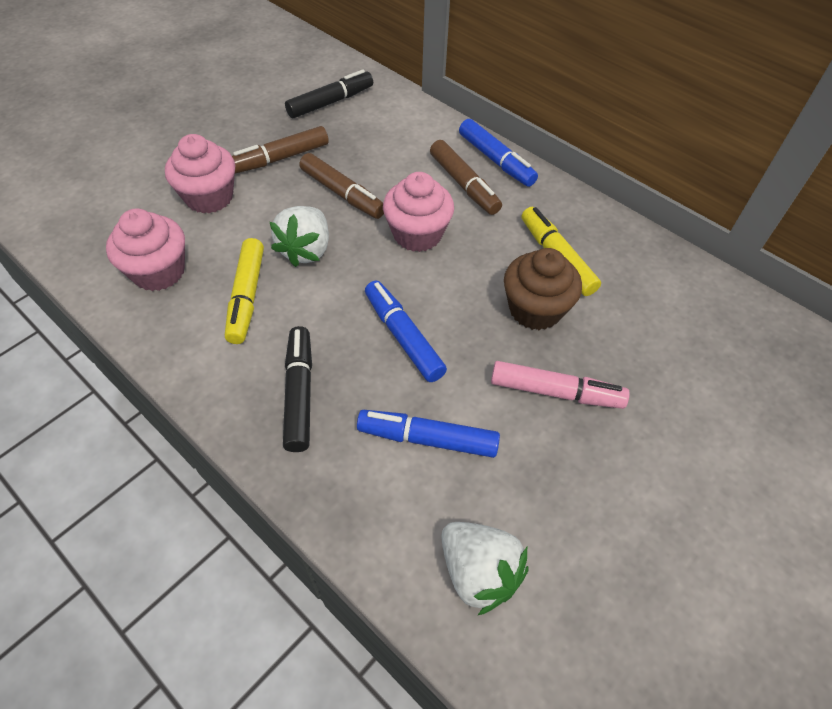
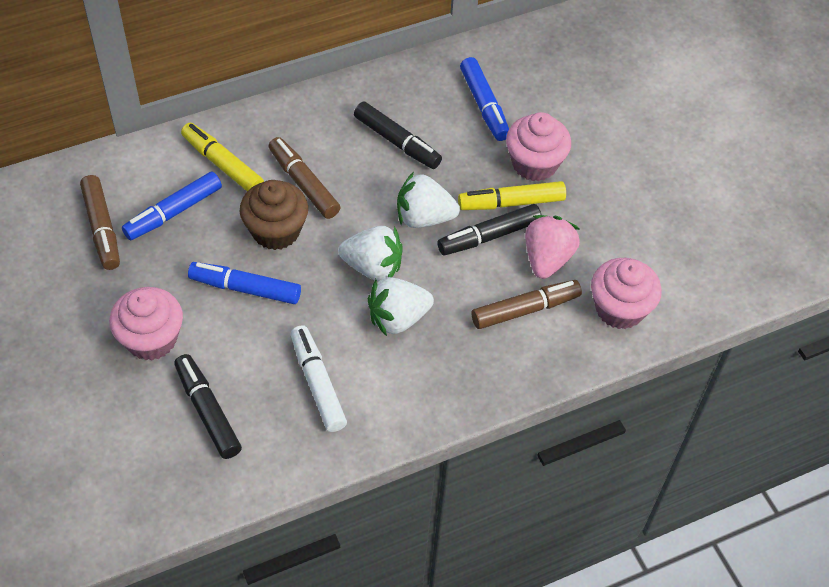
black marker: [283,326,312,452] [285,69,373,118] = 2 -> [174,354,242,459] [354,102,442,169] [437,204,541,255] = 3
pink marker: [491,361,630,409] = 1 -> none = 0
pink strawberry: none = 0 -> [525,215,580,279] = 1
white marker: none = 0 -> [290,325,347,432] = 1
white strawberry: [270,206,329,267] [441,522,529,615] = 2 -> [338,226,403,281] [368,277,434,336] [397,172,460,228] = 3

